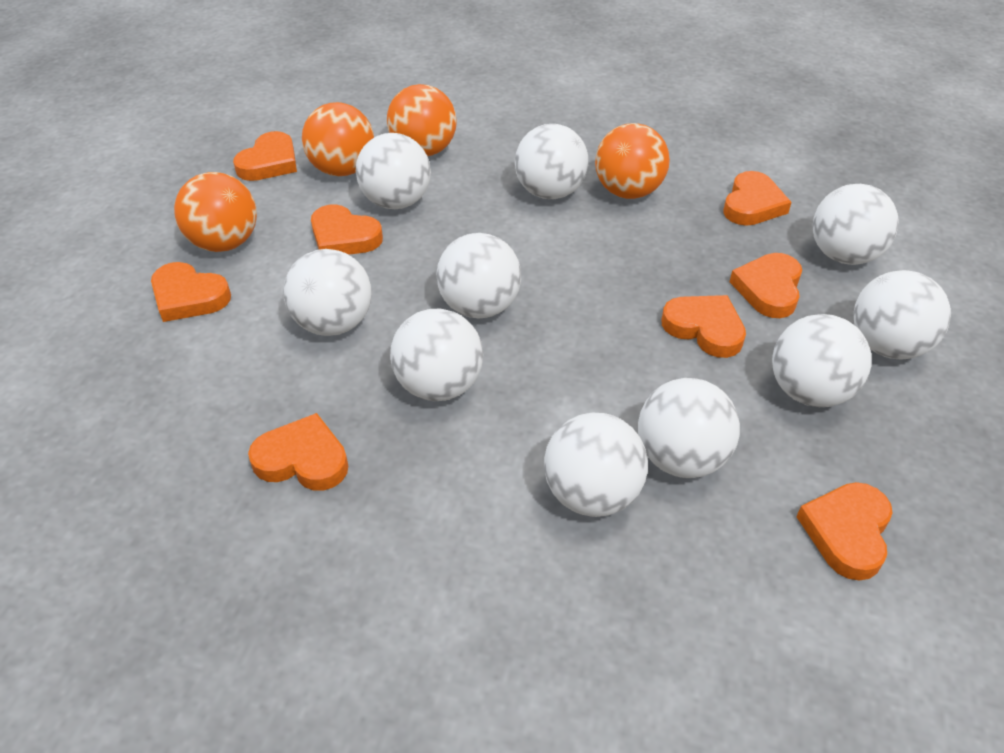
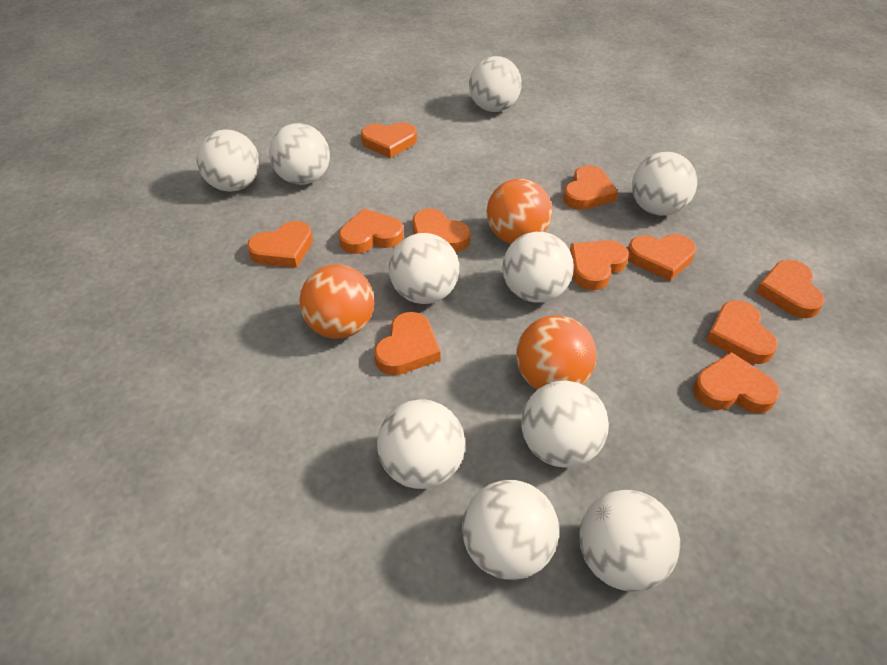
orange ball: [174,172,257,252] [302,102,374,176] [387,84,457,156] [595,123,670,199] = 4 -> [299,264,374,339] [486,179,552,244] [516,315,597,390] = 3
orange heart: [151,262,231,322] [233,131,297,181] [248,413,348,491] [311,204,383,255] [662,295,746,358] [723,171,792,226] [729,253,802,318] [796,482,893,581] = 8 -> [247,221,313,268] [339,208,404,254] [361,122,417,158] [374,312,441,375] [413,208,471,252] [563,165,618,210] [570,240,629,290] [628,234,696,281] [693,352,780,413] [706,300,778,364] [756,260,825,318] = 11

